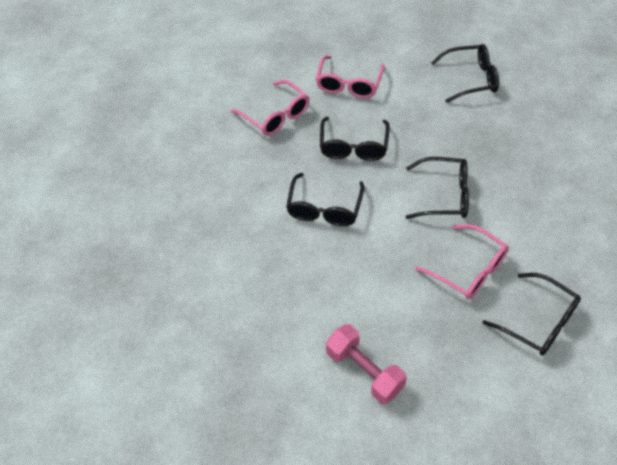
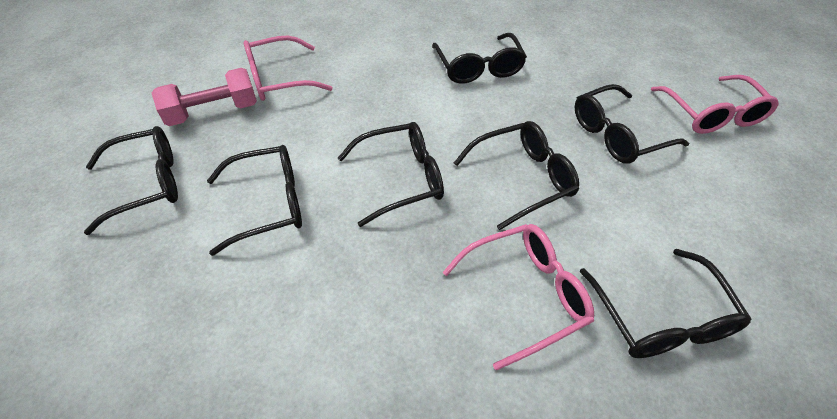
black glasses: [286,173,364,226] [320,117,390,161] [406,157,469,219] [431,44,499,103] [483,273,581,356] = 5 -> [84,126,178,235] [207,145,302,256] [338,122,444,227] [432,33,527,84] [454,121,579,230] [575,84,689,164] [580,249,752,358] = 7

